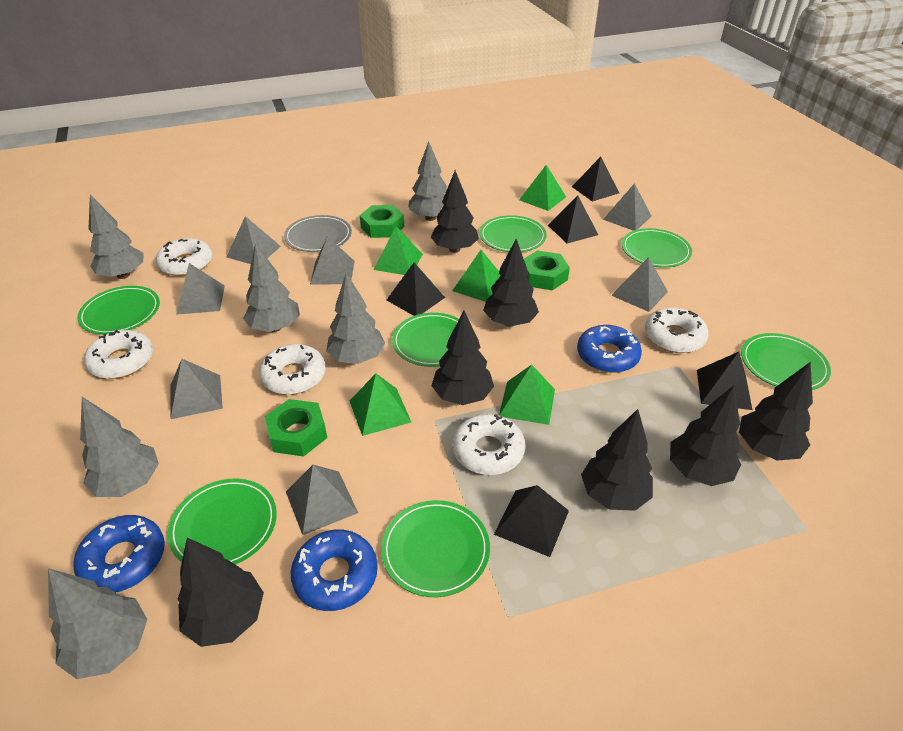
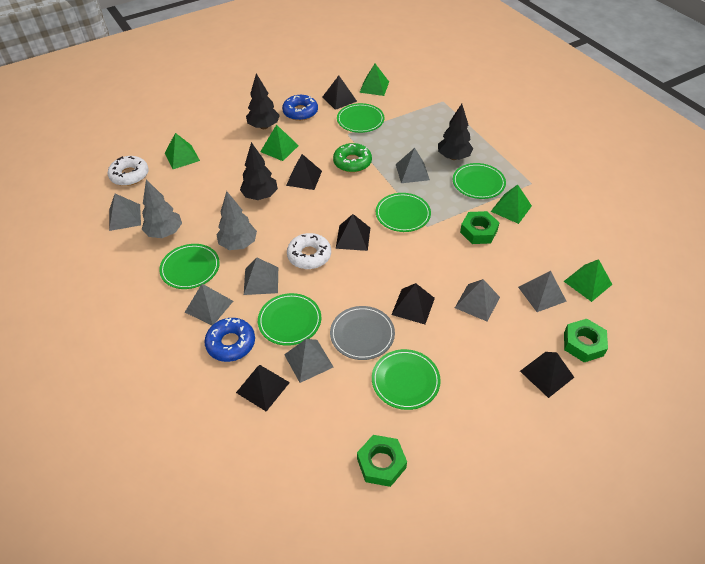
black pyramid: [387,262,445,316] [494,485,569,557] [548,195,598,243] [572,157,619,202] [697,352,752,410] = 5 -> [236,365,290,411] [286,154,322,190] [322,76,357,110] [336,214,370,251] [391,283,435,324] [520,352,574,398] = 6
black tree: [178,537,264,647] [431,171,479,253] [432,311,494,405] [483,238,539,327] [581,409,653,511] [670,385,741,486] [739,362,813,461] = 7 -> [240,142,278,200] [246,73,280,129] [438,104,473,160] = 3
blue donut: [73,515,165,593] [291,530,378,611] [577,325,642,373] = 3 -> [204,318,255,362] [282,95,318,121] = 2
green donut: none = 0 -> [333,143,372,173] = 1
green plate: [77,286,160,335] [167,479,277,565] [381,500,490,597] [392,313,459,367] [480,215,547,252] [622,228,692,267] [741,333,831,390] = 7 -> [159,244,220,289] [258,293,321,346] [337,103,384,133] [372,349,441,410] [376,193,431,232] [453,163,506,199] = 6
grey tree: [48,568,147,679] [80,397,159,497] [88,194,144,279] [243,243,300,332] [326,273,385,364] [408,141,447,221] = 6 -> [142,180,182,238] [216,191,257,250] = 2
white donut: [84,330,153,379] [156,238,212,276] [259,344,326,395] [452,414,525,475] [645,307,708,353] = 5 -> [108,156,149,186] [287,233,331,269] = 2

